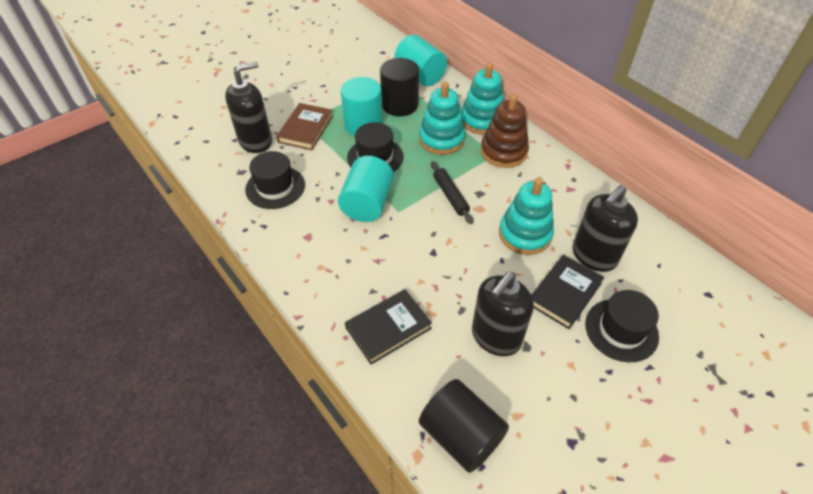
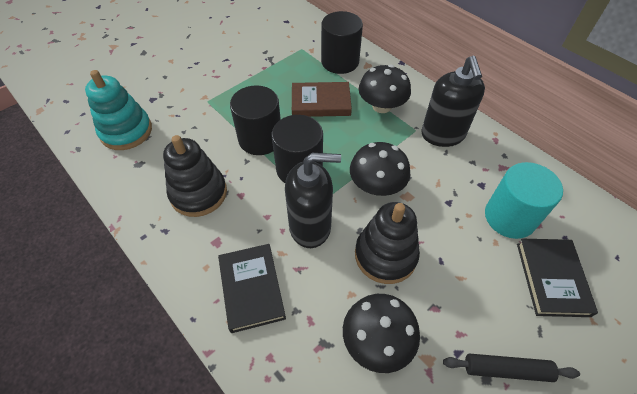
black cylinder: [380,58,419,116] [419,379,509,473] = 2 -> [230,85,281,155] [272,115,323,183] [321,11,363,74] = 3
black hat: [245,151,305,209] [347,122,404,172] [585,290,659,362] = 3 -> none = 0
black mushroom: none = 0 -> [343,294,420,373] [350,142,410,196] [359,65,411,113] = 3
black soap dispenser: [225,61,272,153] [472,272,534,356] [572,185,638,272] = 3 -> [285,153,341,248] [421,56,485,147] = 2
black stacking toy: none = 0 -> [163,135,227,217] [355,202,420,284] = 2
brown stacking toy: [481,94,529,168] = 1 -> none = 0
turquoise cylinder: [338,156,394,222] [341,77,383,136] [395,35,447,86] = 3 -> [485,162,563,239] = 1
turquoise stacking toy: [419,82,465,155] [461,63,504,135] [499,178,554,255] = 3 -> [85,70,152,150] = 1

